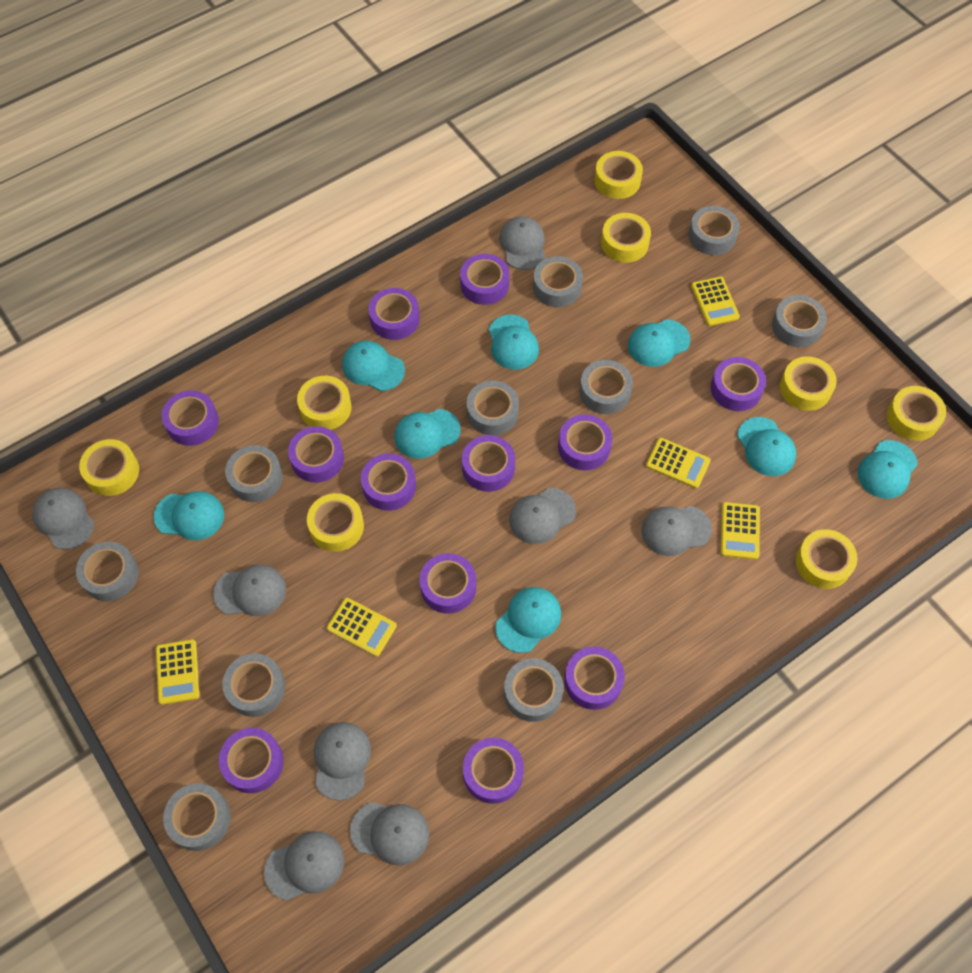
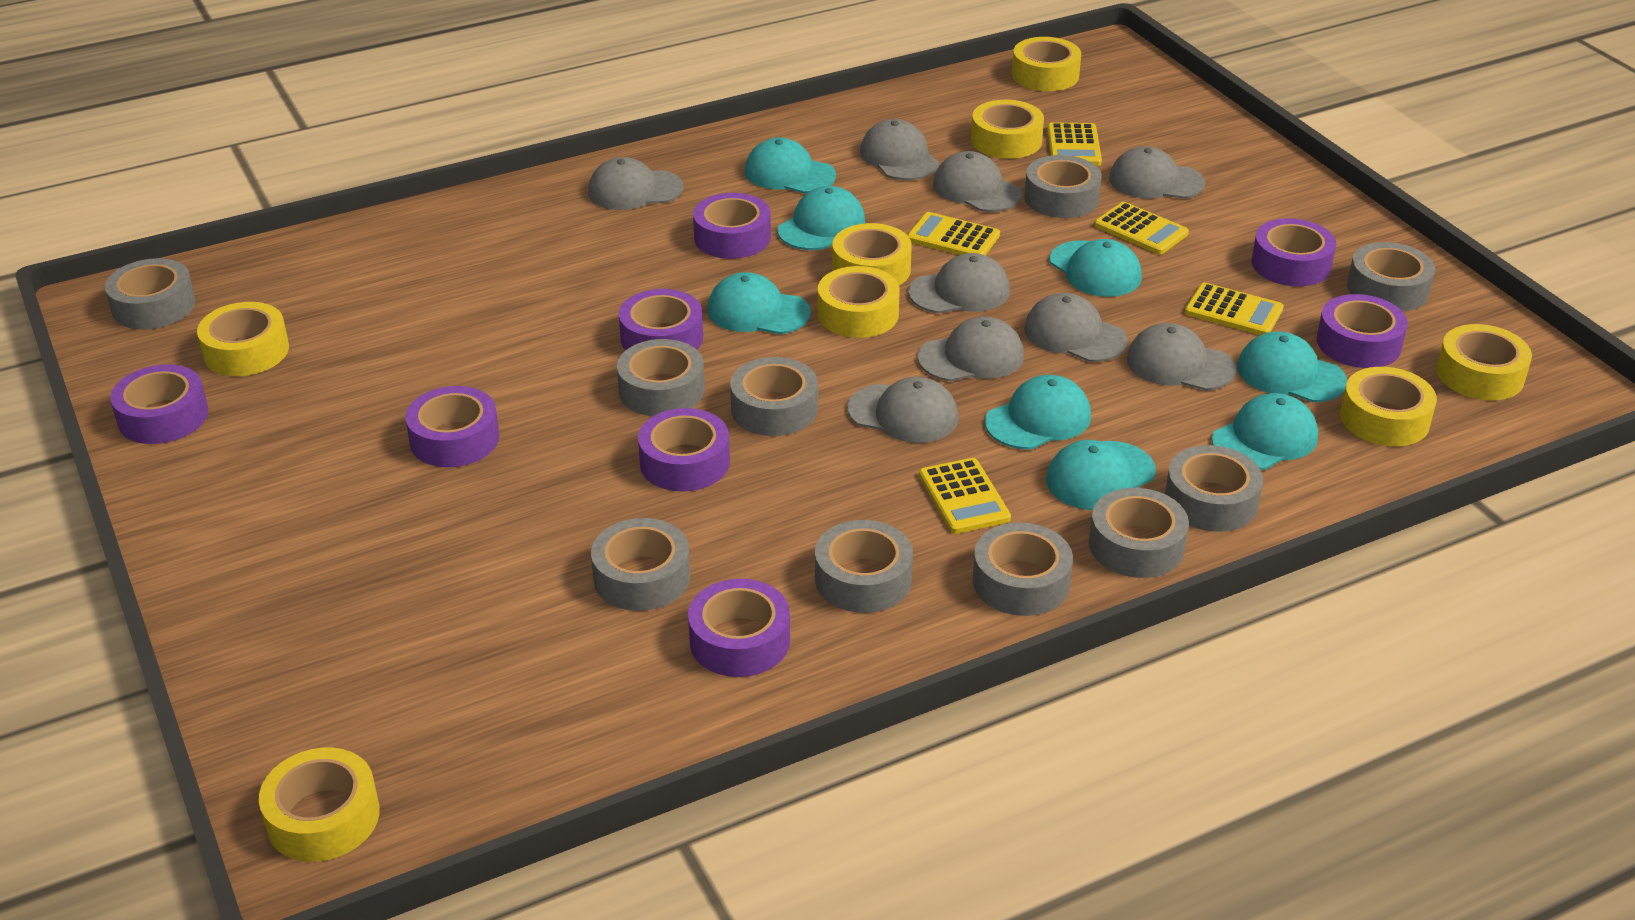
grey cap: [32,488,94,549] [213,565,286,616] [264,831,344,901] [314,722,371,800] [350,802,429,866] [499,217,545,270] [509,488,576,544] [641,506,712,556] = 8 -> [588,157,684,210] [847,377,959,443] [860,119,939,180] [908,253,1010,314] [918,316,1024,382] [933,151,1022,212] [1024,293,1128,362] [1109,146,1205,199] [1127,323,1236,391] = 9
purple tape: [162,390,219,446] [219,728,284,793] [288,426,344,483] [361,453,416,511] [368,288,420,340] [420,553,476,614] [460,254,509,305] [462,435,515,492] [463,738,524,804] [558,414,612,470] [564,646,625,710] [711,357,766,411] = 12 -> [110,364,208,444] [405,386,499,467] [619,289,703,351] [638,408,730,492] [688,579,790,677] [693,193,771,259] [1251,218,1336,286] [1317,294,1408,368] = 8

